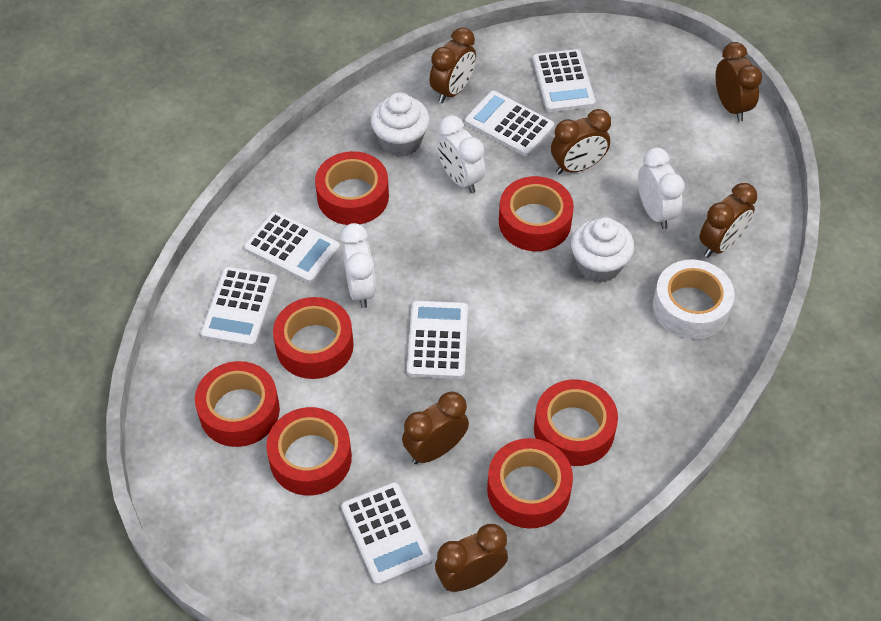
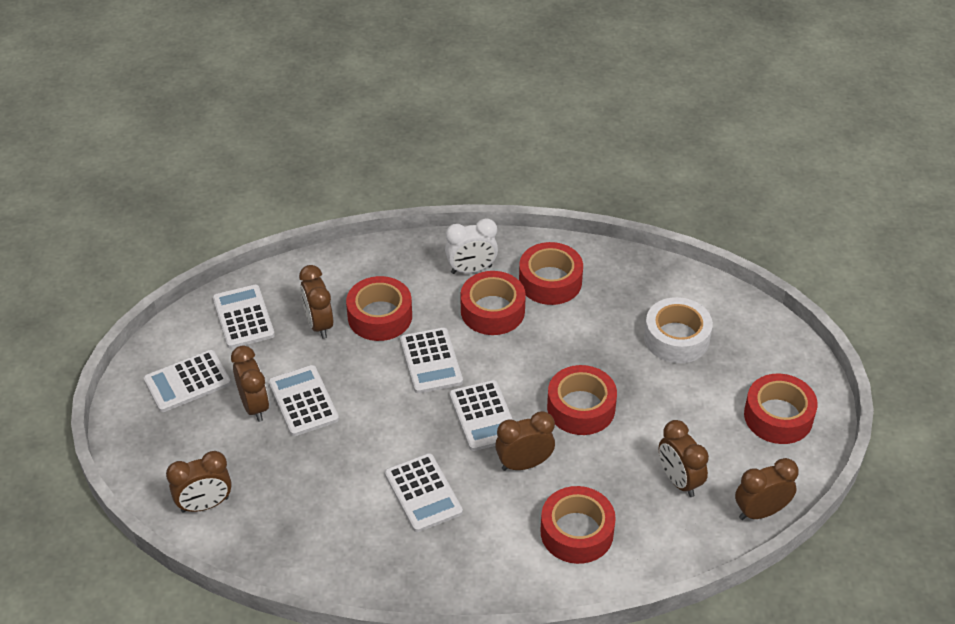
red tape: [195,361,280,447] [266,407,352,495] [273,297,354,379] [315,151,389,225] [487,438,573,528] [499,176,574,251] [534,379,618,466] = 7 -> [346,276,412,341] [460,271,526,335] [519,242,583,305] [540,486,616,564] [547,365,617,435] [744,374,818,444] = 6
white clock: [341,223,376,308] [437,115,485,193] [638,147,685,229] = 3 -> [445,218,498,274] = 1
white cupcake: [371,92,430,157] [571,217,634,283] = 2 -> none = 0

